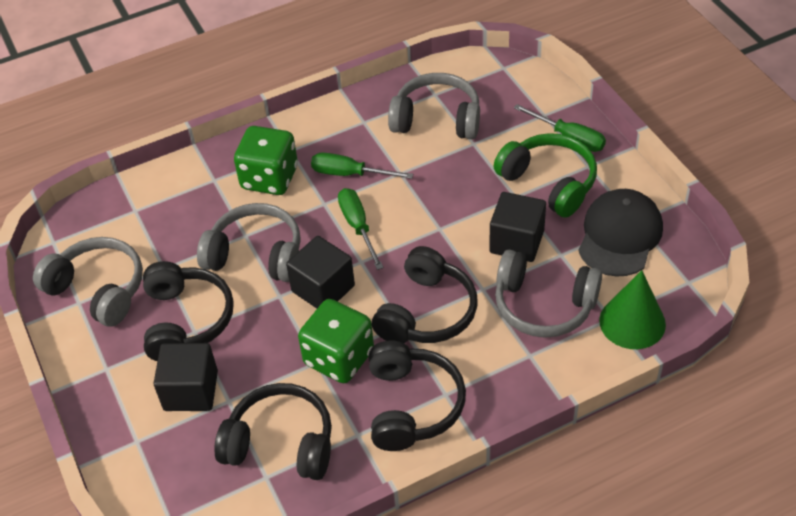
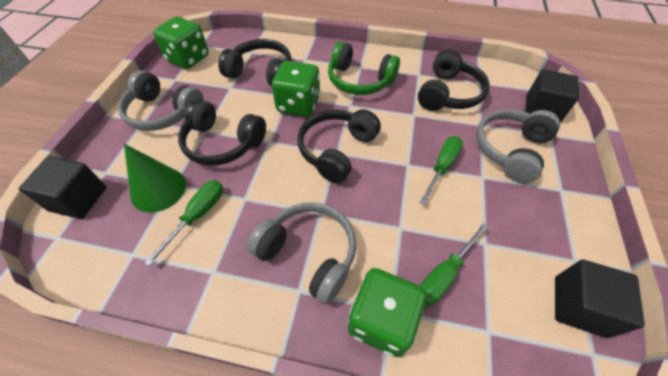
black cap: [578,189,663,277] = 1 -> none = 0
green dice: [234,126,298,195] [298,299,374,383] = 2 -> [153,16,209,69] [272,61,320,117] [348,268,426,357] = 3
grey headphones: [33,237,143,327] [197,203,301,282] [388,73,480,139] [495,250,602,338] = 4 -> [118,70,204,131] [247,202,356,304] [476,109,560,183] = 3

